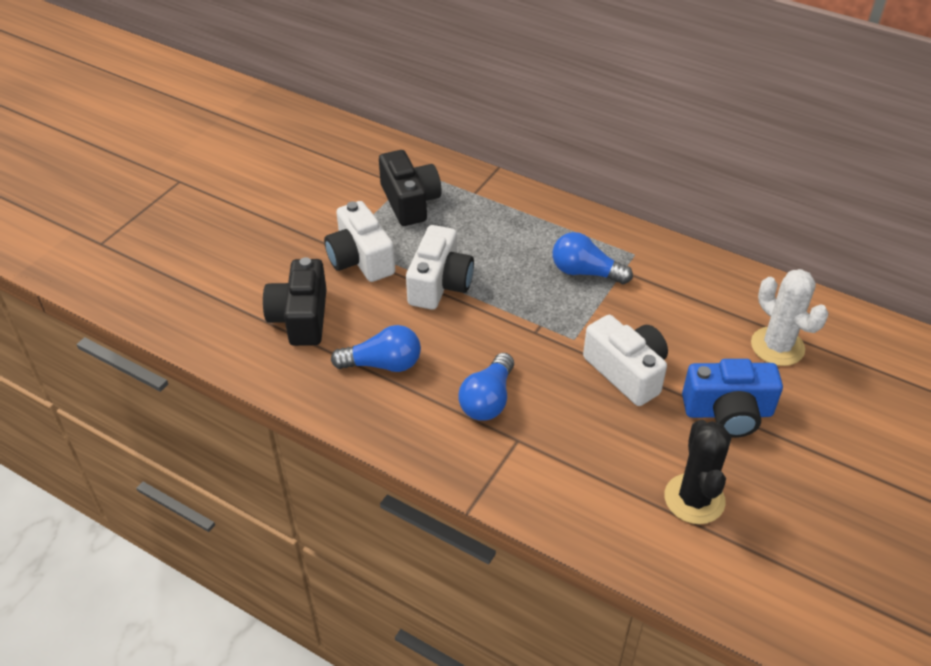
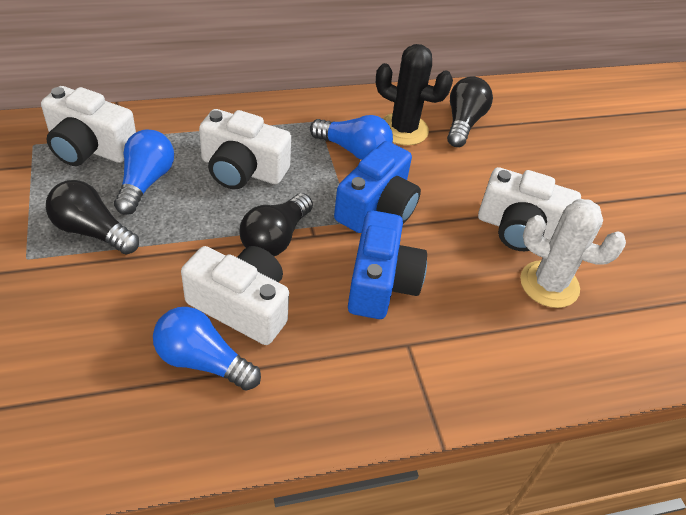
black camera: [263,257,327,346] [379,150,442,226] = 2 -> none = 0
black light bulb: none = 0 -> [46,180,139,255] [239,193,313,256] [447,77,493,147] = 3
blue camera: [682,359,783,438] = 1 -> [334,141,421,233] [348,210,427,319] = 2
white camera: [324,201,395,282] [406,225,474,310] [583,315,668,406] = 3 -> [41,86,136,166] [181,246,289,345] [199,109,291,189] [478,167,581,251] = 4

